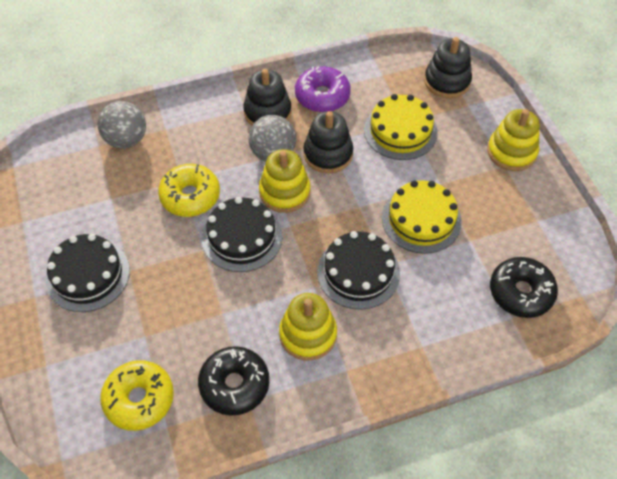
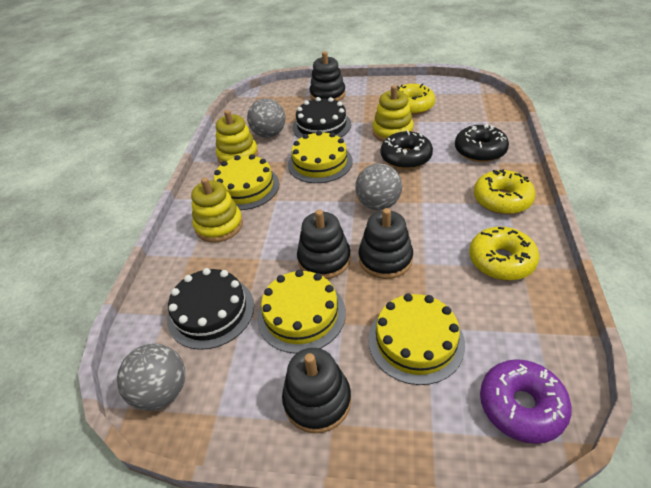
black cake: [46,234,130,312] [202,197,283,272] [317,231,400,309] = 3 -> [167,268,254,350] [293,97,351,138] = 2
black stacking toy: [243,69,292,126] [304,111,353,173] [424,37,472,98] = 3 -> [282,348,351,434] [297,210,351,279] [310,51,346,101] [359,208,413,279] = 4
grey ball: [98,101,146,149] [249,115,296,162] = 2 -> [117,344,185,411] [247,98,285,138] [355,163,402,210] = 3
yellow cake: [364,94,438,160] [382,180,462,254] = 2 -> [214,154,279,210] [257,270,346,354] [288,131,353,183] [368,293,465,385] = 4
yellow donut: [100,360,174,431] [158,164,220,217] = 2 -> [397,83,435,115] [469,227,539,281] [474,169,535,214] = 3

